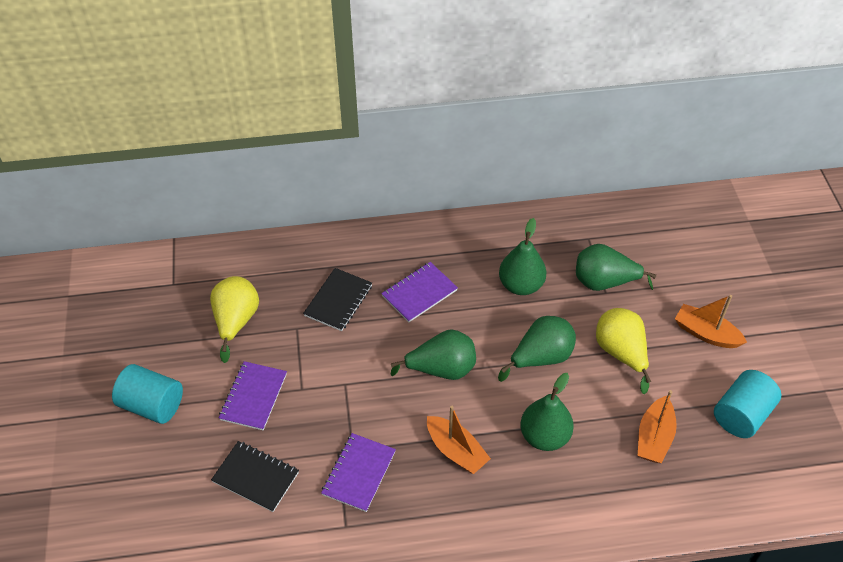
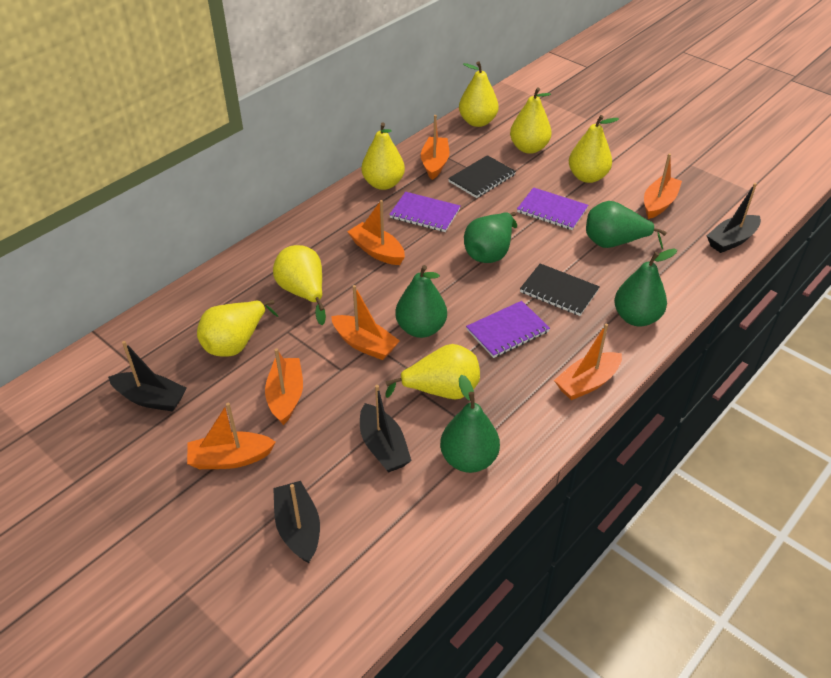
black boat: none = 0 -> [108,341,186,412] [273,481,320,563] [360,385,412,473] [707,183,761,253] = 4
orange boat: [427,406,491,474] [638,390,677,463] [675,295,747,348] = 3 -> [187,403,276,469] [265,348,303,425] [331,285,400,360] [347,200,405,265] [421,115,450,180] [554,323,622,400] [644,153,682,219] = 7
turquoise cylinder: [112,364,183,424] [714,370,781,438] = 2 -> none = 0
yellow pear: [210,276,259,363] [596,308,651,394] = 2 -> [197,300,278,357] [273,245,326,325] [362,122,405,190] [385,344,480,399] [459,61,499,127] [510,88,552,154] [569,115,619,183] = 7

